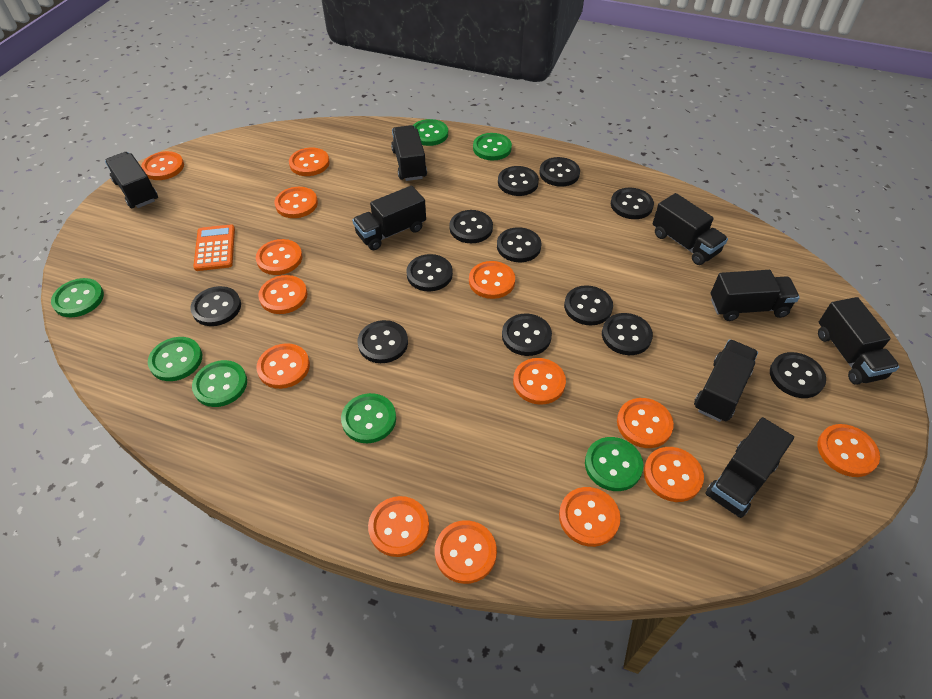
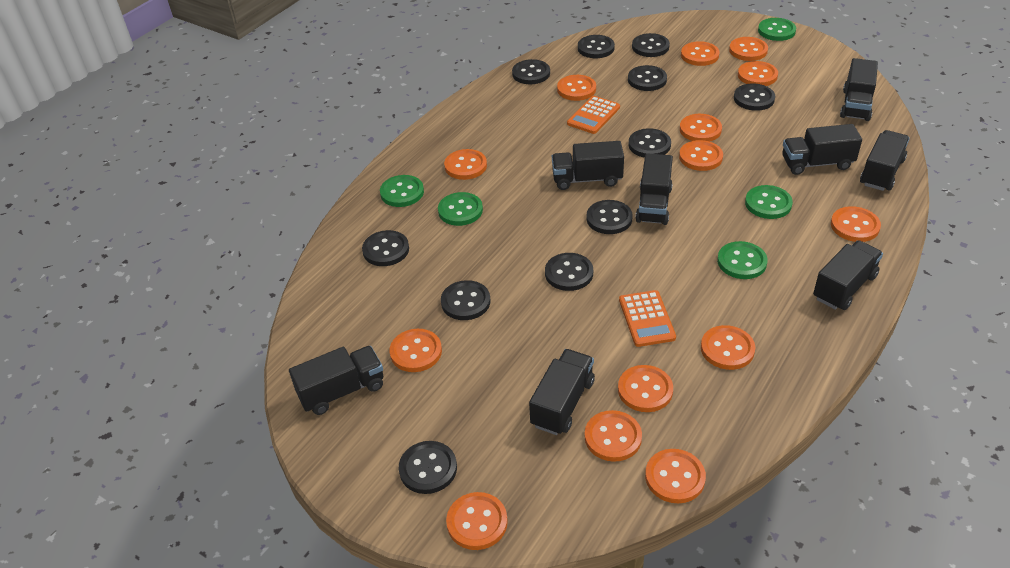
black button: [190,286,241,326] [358,320,408,363] [406,254,453,292] [449,210,493,243] [497,227,541,262] [498,166,539,196] [502,313,552,356] [539,157,580,187] [564,285,613,325] [602,313,653,355] [611,188,654,219] [770,352,826,398] = 12 -> [362,230,409,266] [399,441,457,494] [441,280,491,320] [512,59,550,84] [545,253,593,291] [578,35,615,58] [586,200,633,234] [628,65,667,91] [629,128,671,158] [632,33,670,57] [734,83,775,111] = 11
green button: [51,278,104,317] [148,337,202,381] [192,360,247,407] [341,393,396,443] [413,119,448,146] [473,133,512,160] [585,437,643,491] = 7 -> [380,175,424,207] [438,192,483,226] [717,241,768,279] [745,185,793,219] [758,18,796,41] = 5
orange calculator: [193,224,235,271] = 1 -> [567,96,620,134] [619,290,676,347] = 2

